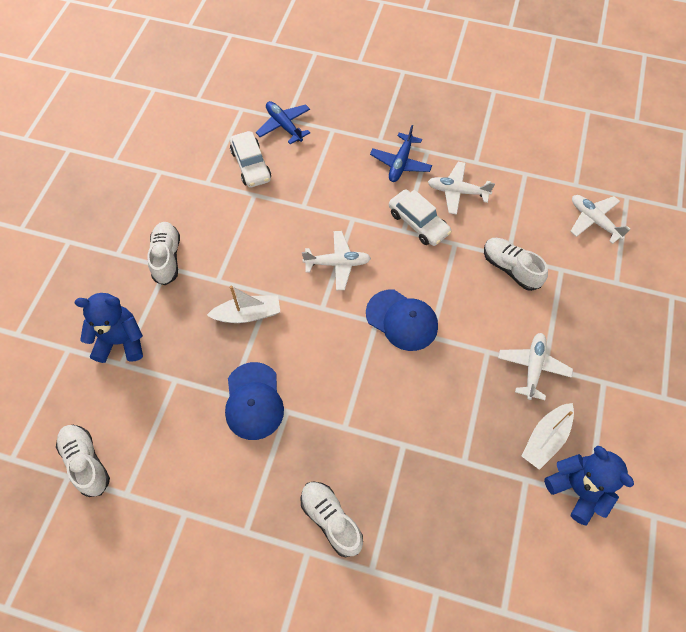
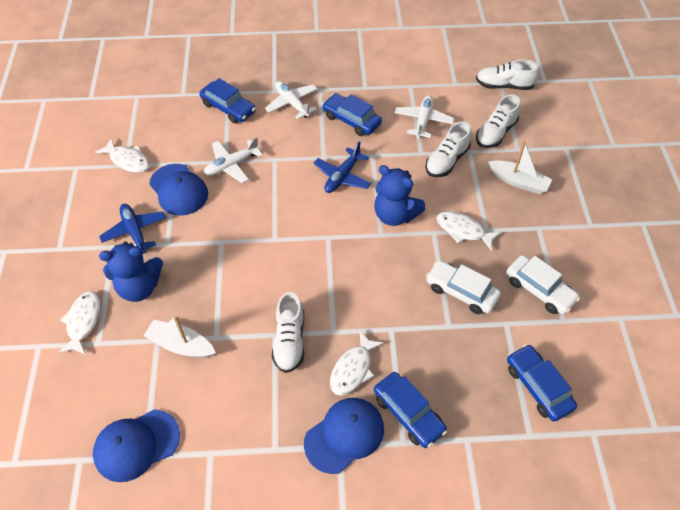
blue cap: [225,362,284,440] [366,290,438,351] = 2 -> [93,409,180,482] [149,164,208,215] [304,398,384,474] = 3
blue car: none = 0 -> [199,78,256,124] [322,93,382,136] [374,372,447,448] [507,344,577,422] = 4
white fish: none = 0 -> [58,291,100,355] [95,138,150,173] [330,331,384,396] [436,211,501,251] = 4
white plane: [302,231,371,290] [428,162,495,215] [498,333,573,400] [570,195,630,244] = 4 -> [204,137,263,183] [265,81,317,119] [395,95,454,138] = 3

